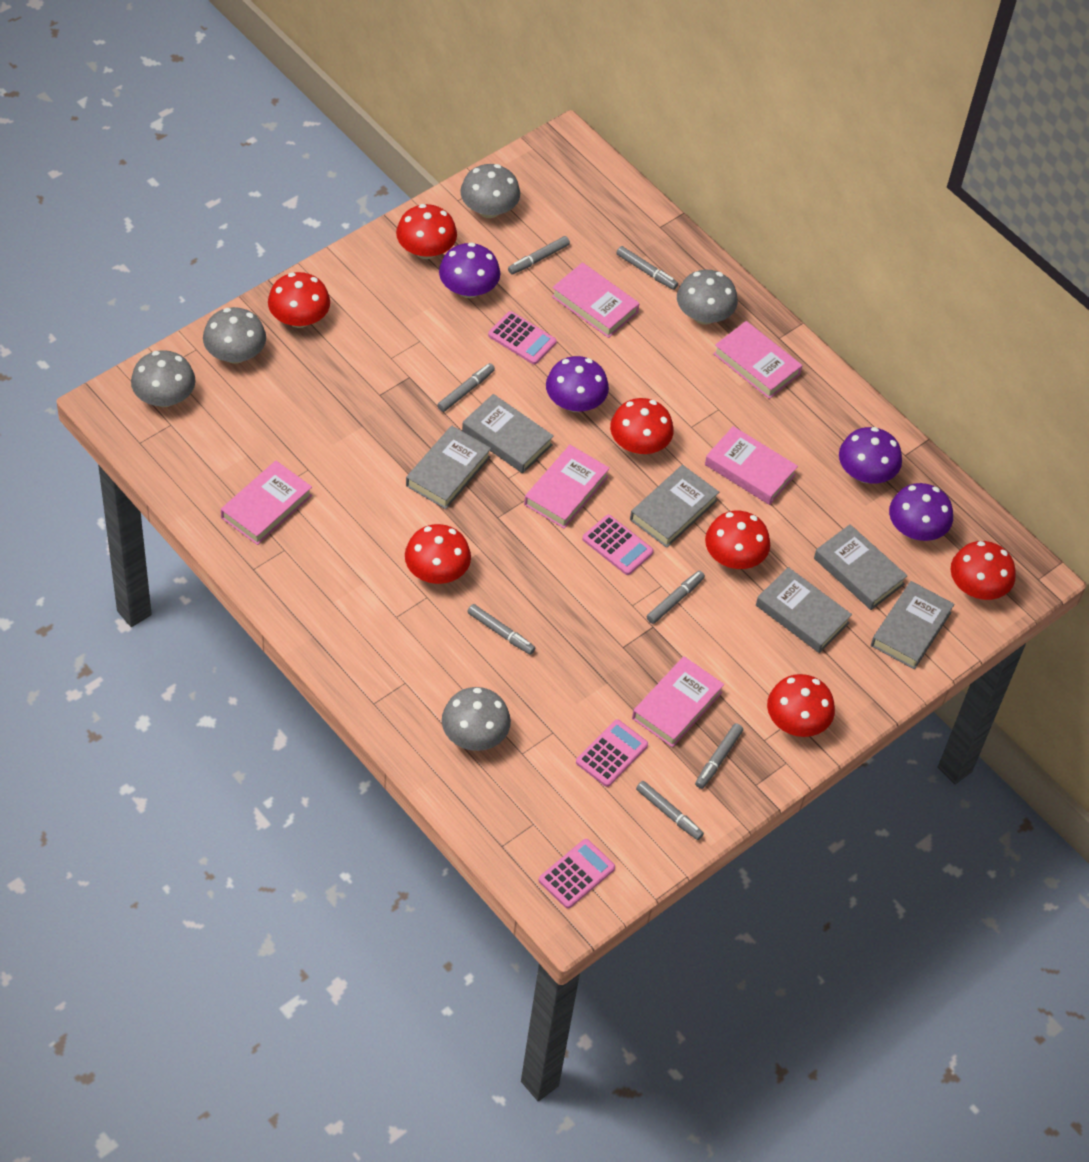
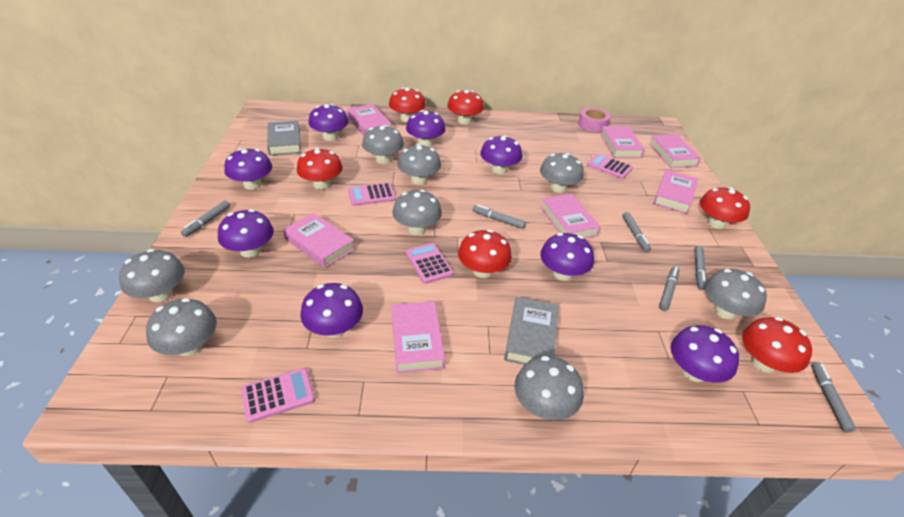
grey book: [406,426,491,509] [462,394,554,473] [630,465,719,548] [756,567,852,653] [814,524,907,610] [871,581,954,670] = 6 -> [267,120,301,155] [504,297,559,365] = 2
grey marker: [437,363,495,412] [467,604,535,655] [508,236,570,274] [616,246,678,290] [636,781,704,840] [647,571,705,624] [695,723,743,789] = 7 -> [181,200,230,237] [472,204,526,229] [622,212,651,252] [659,266,679,311] [694,246,707,290] [811,362,856,432] = 6
grey mushroom: [131,350,196,407] [203,307,266,364] [442,687,511,751] [460,164,520,218] [677,270,738,325] = 5 -> [119,249,185,302] [146,298,217,356] [362,125,404,164] [392,190,442,235] [397,144,441,185] [514,356,584,420] [540,153,584,193] [705,269,767,319] = 8
pink book: [221,461,312,545] [524,445,610,529] [551,262,640,338] [632,656,724,747] [705,426,798,505] [713,321,802,399] = 6 -> [283,213,355,268] [347,104,391,136] [391,301,445,373] [540,194,601,239] [600,126,645,158] [648,134,701,168] [653,170,698,214] = 7
pink tape: none = 0 -> [578,108,611,132] = 1
purple mushroom: [439,242,500,298] [546,356,609,412] [839,427,902,483] [889,483,953,541] = 4 -> [218,209,274,257] [225,148,272,190] [300,283,363,338] [308,104,349,141] [406,110,446,147] [480,135,522,174] [540,233,594,281] [671,325,739,383] = 8
red mushroom: [268,272,330,328] [396,204,457,259] [405,524,471,584] [610,398,674,454] [705,511,770,569] [767,674,835,737] [951,541,1016,600] = 7 -> [297,148,343,189] [389,87,426,122] [447,90,484,124] [458,230,512,278] [700,187,750,229] [742,317,812,373] = 6

